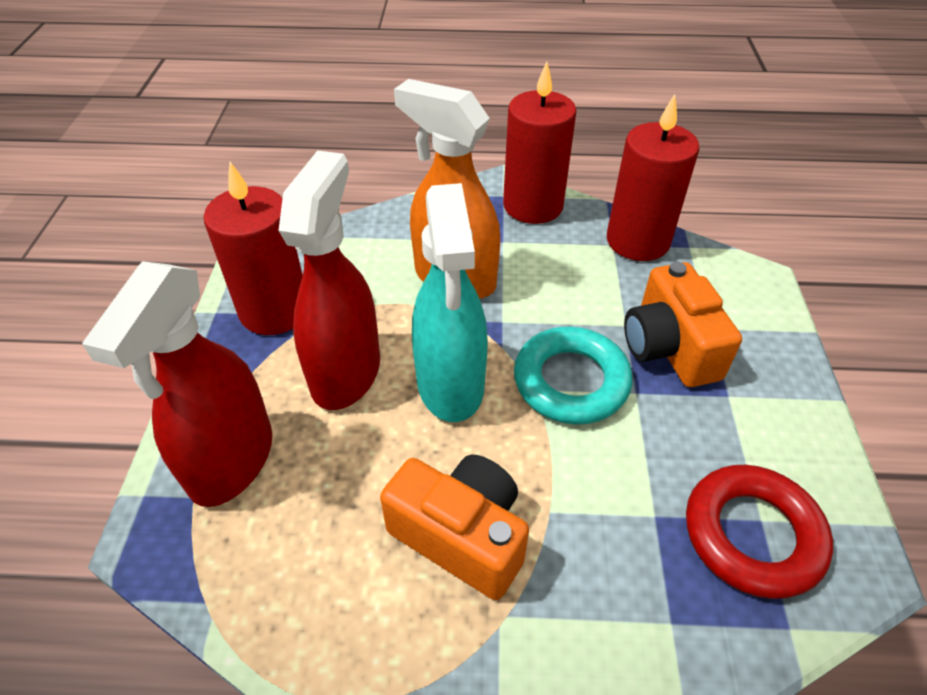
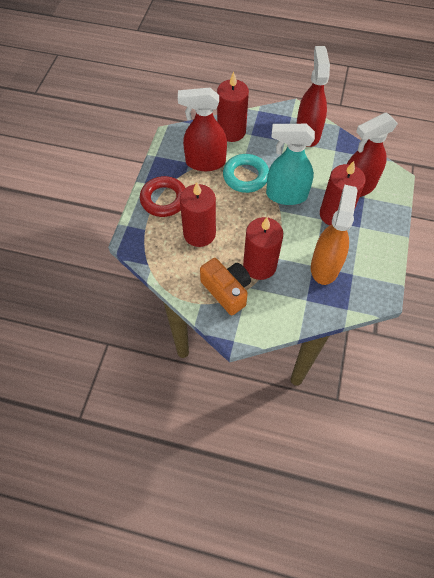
orange camera: [380,454,529,600] [624,262,742,387] = 2 -> [200,258,251,315] = 1
red candle: [204,162,303,335] [503,62,577,224] [607,94,700,261] = 3 -> [180,182,216,247] [217,72,249,142] [243,217,283,280] [320,161,366,226] = 4
red spray bottle: [82,261,272,507] [278,150,380,410] = 2 -> [178,88,227,171] [296,46,330,147] [347,112,398,197] = 3

